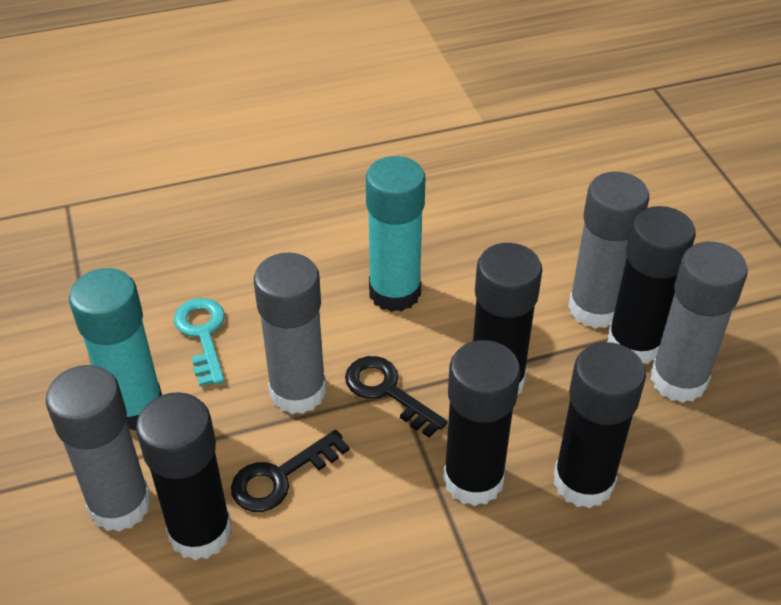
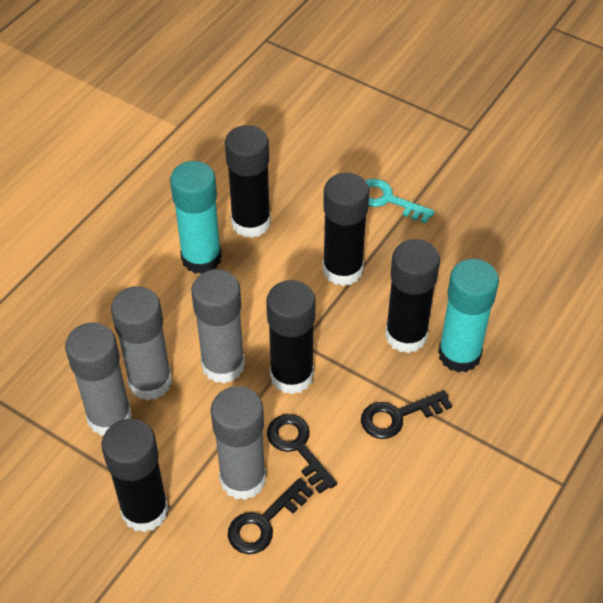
black key: [231,430,350,512] [345,356,448,438] = 2 -> [228,478,314,554] [267,414,337,493] [361,390,452,439] = 3

